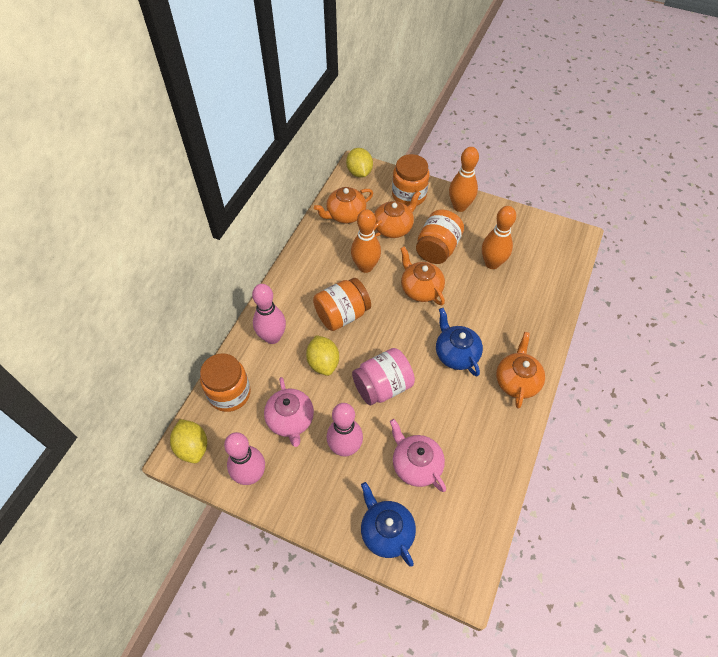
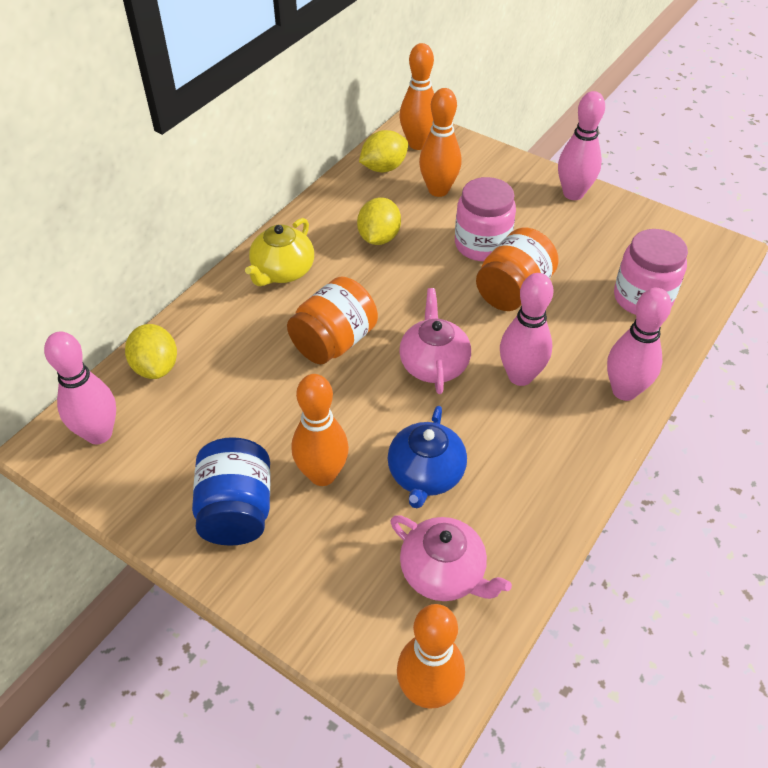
blue jar: none = 0 -> [192,437,270,546] = 1
blue teapot: [361,482,416,567] [436,308,483,377] = 2 -> [388,406,467,509] = 1
orange bowling pin: [351,209,381,273] [449,147,479,212] [482,206,516,269] = 3 -> [292,374,349,486] [397,604,465,709] [400,43,434,150] [419,88,462,197] = 4
orange jar: [200,353,251,412] [313,278,371,331] [392,154,429,206] [416,210,464,264] = 4 -> [287,276,378,364] [476,228,559,311] = 2
orange teapot: [314,187,373,223] [374,191,421,238] [400,247,445,305] [496,332,545,409] = 4 -> none = 0
pink bowling pin: [224,432,265,485] [252,284,286,344] [327,403,363,457] = 3 -> [44,331,116,445] [500,273,553,386] [558,91,605,200] [607,288,672,401] = 4
pink jar: [352,348,415,405] = 1 -> [455,177,516,261] [614,229,688,315] = 2
yellow teapot: none = 0 -> [245,218,314,286] = 1

